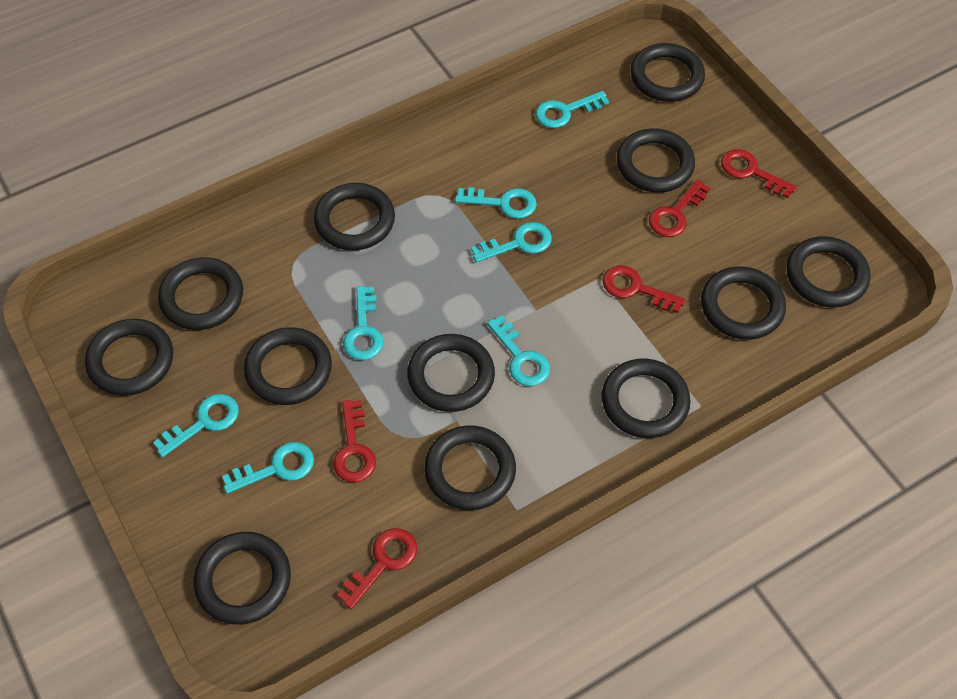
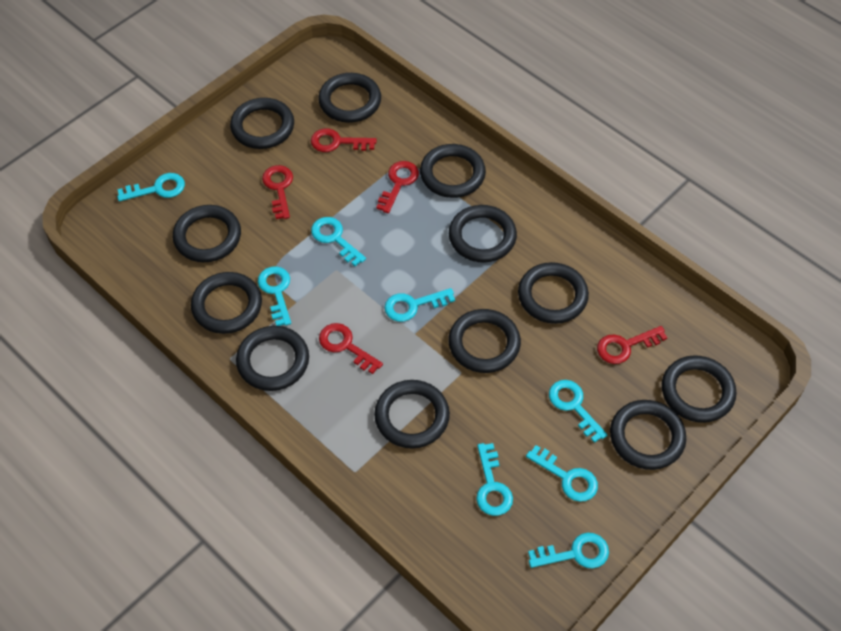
turquoise key: [153,394,239,457] [222,442,314,494] [343,286,383,360] [455,187,537,219] [471,222,552,262] [487,315,550,386] [536,91,609,128] = 7 -> [117,173,185,201] [258,266,291,326] [311,217,366,266] [384,288,455,322] [476,443,513,516] [526,445,598,502] [528,533,609,569] [549,380,607,443] = 8

